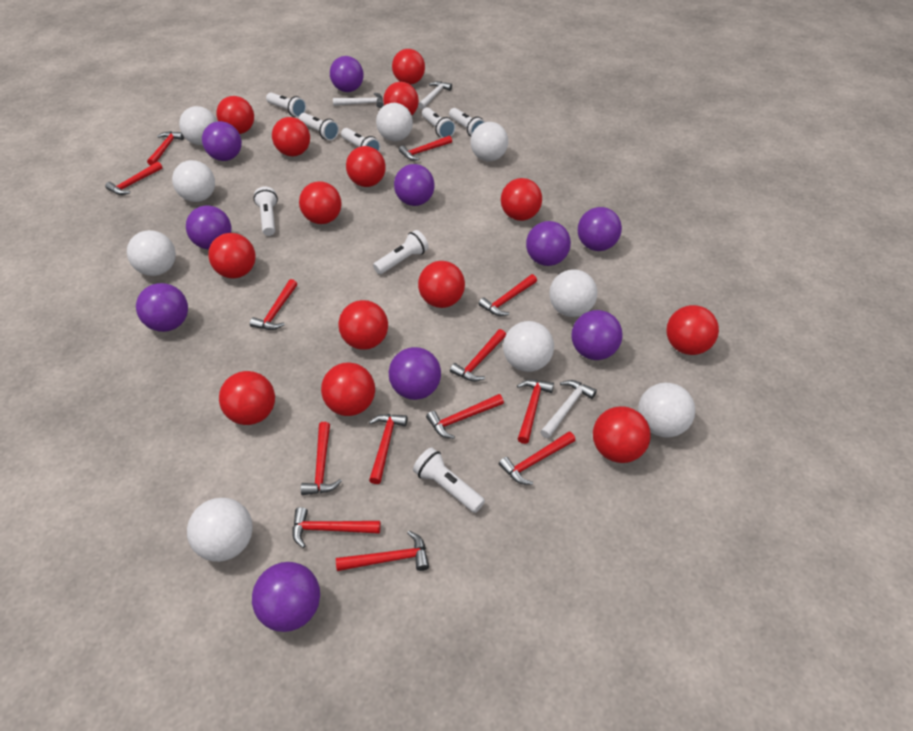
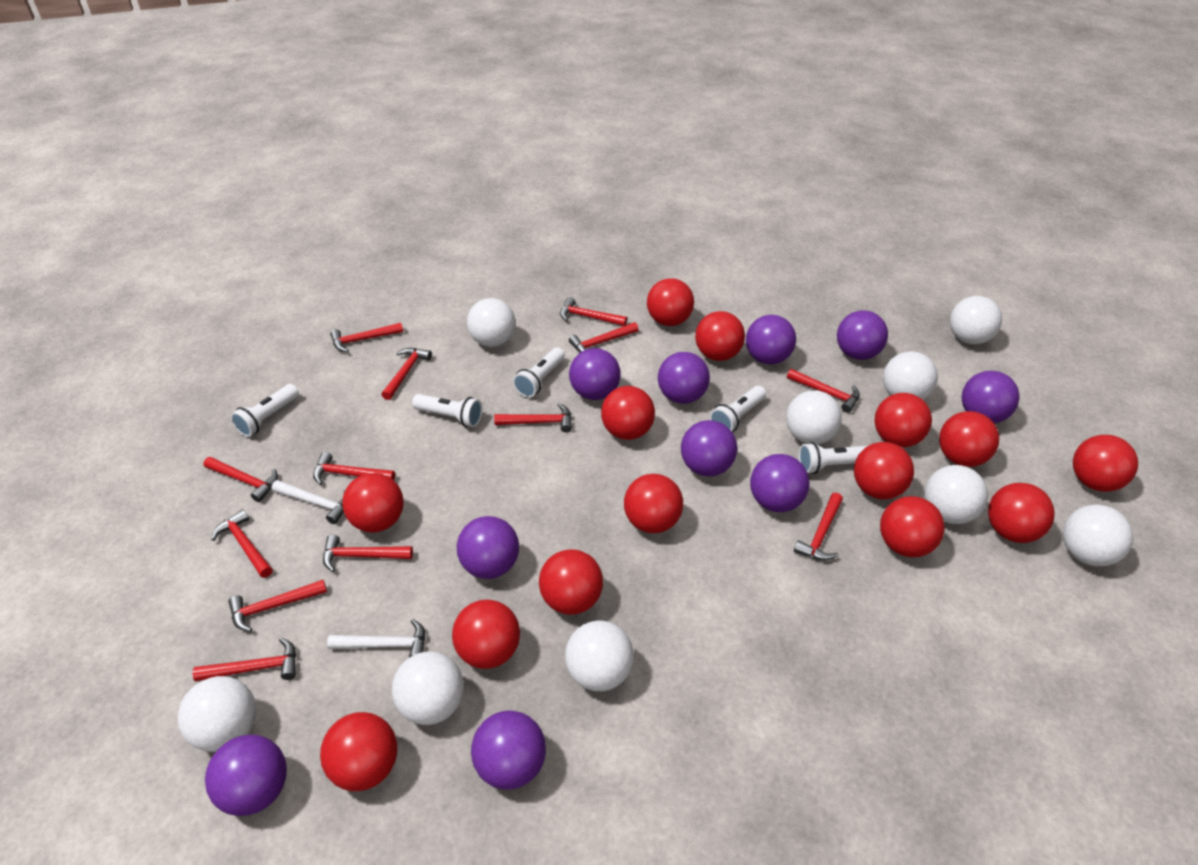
white flashlight: [253,186,278,236] [266,92,306,117] [299,113,339,141] [341,128,381,152] [373,230,429,274] [413,447,485,513] [422,107,456,138] [449,108,485,137] = 8 -> [231,384,299,437] [412,394,482,427] [513,348,565,398] [710,386,766,432] [799,442,867,474] = 5
white hammer: [333,93,383,108] [418,81,452,109] [540,380,597,439] = 3 -> [271,480,346,524] [327,619,425,658] = 2

